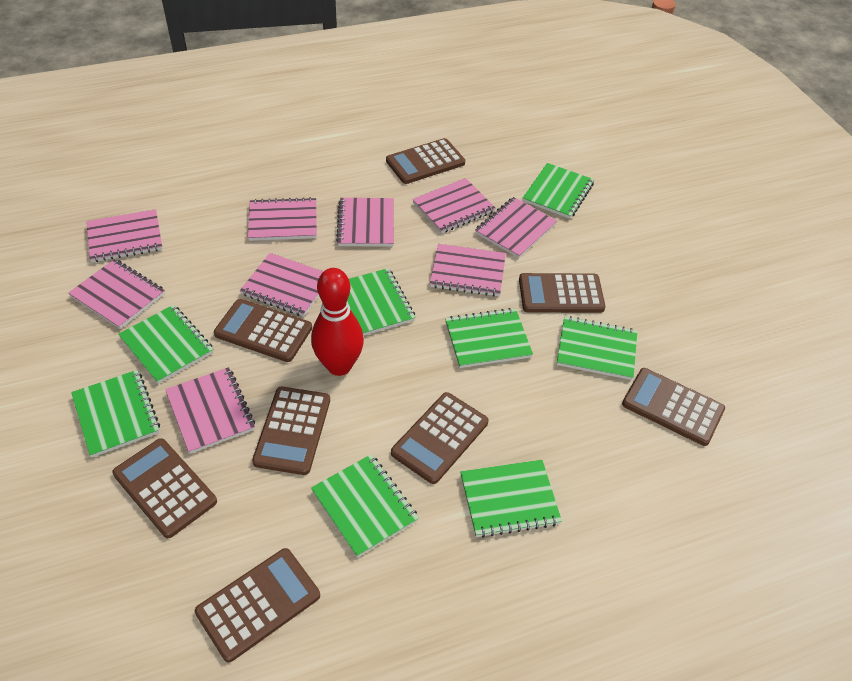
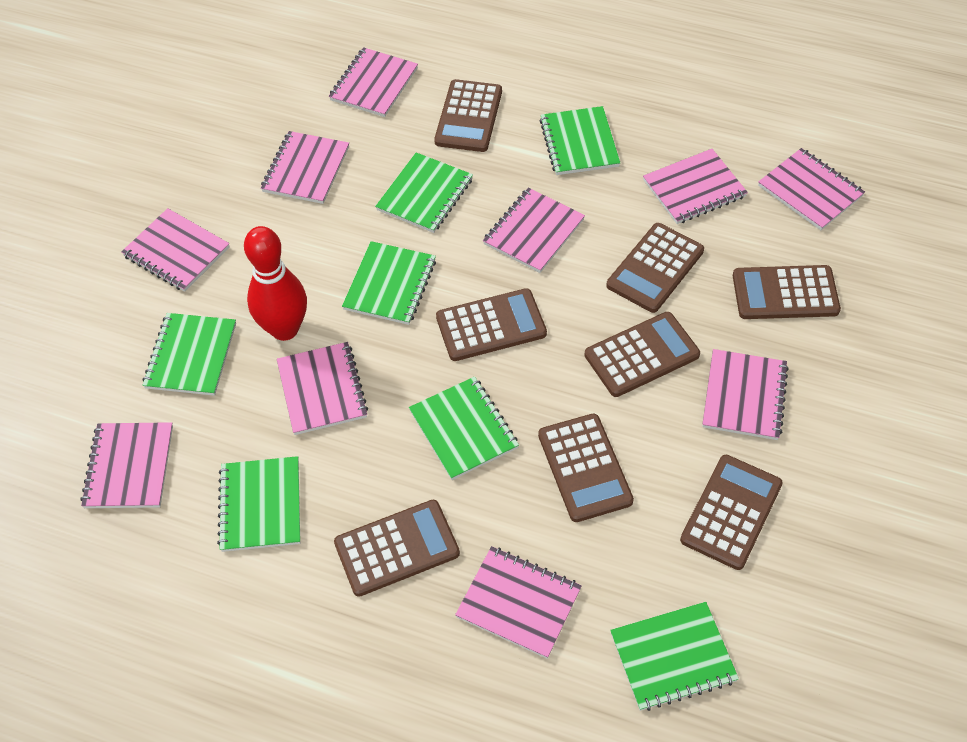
green notebook: [71,370,160,457] [118,305,213,384] [311,454,419,558] [347,268,416,336] [445,308,533,368] [461,460,562,538] [523,163,594,219] [557,316,638,380] = 8 -> [143,313,236,396] [217,456,300,552] [342,241,436,325] [375,152,473,233] [409,377,519,480] [540,106,620,175] [610,602,739,711] = 7
pink notebook: [68,259,165,329] [86,209,163,262] [165,367,255,454] [240,253,324,317] [248,197,317,241] [336,198,394,247] [412,178,496,233] [430,244,506,297] [475,197,557,258] = 9 -> [80,422,173,508] [121,208,230,292] [261,131,349,204] [277,342,368,435] [329,47,418,117] [455,546,582,659] [483,187,585,273] [643,149,748,224] [702,349,789,440] [758,148,865,230] = 10

